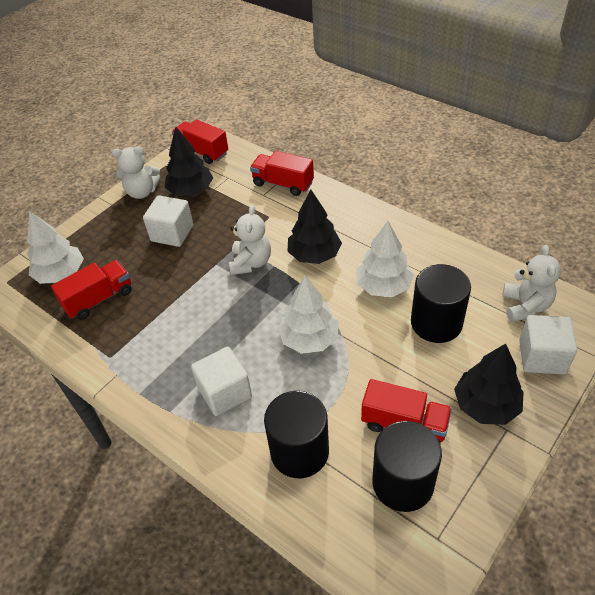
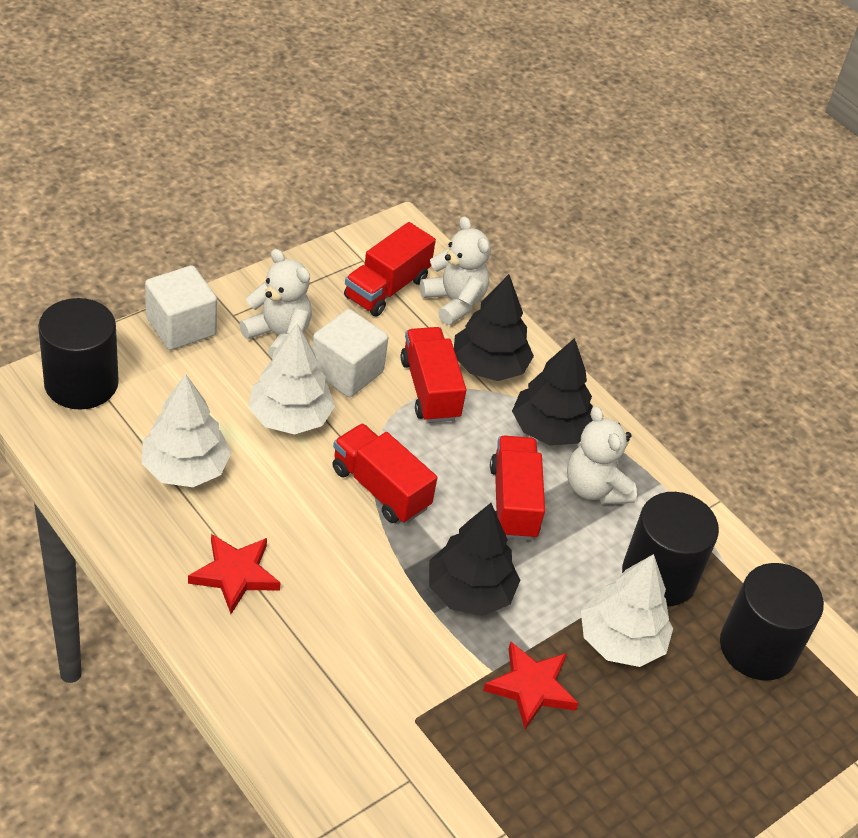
red star: none = 0 -> [188,534,281,614] [483,642,579,730] = 2
white cube: [143,195,193,247] [191,347,252,416] [519,315,577,375] = 3 -> [145,265,217,350] [312,309,388,397] = 2

